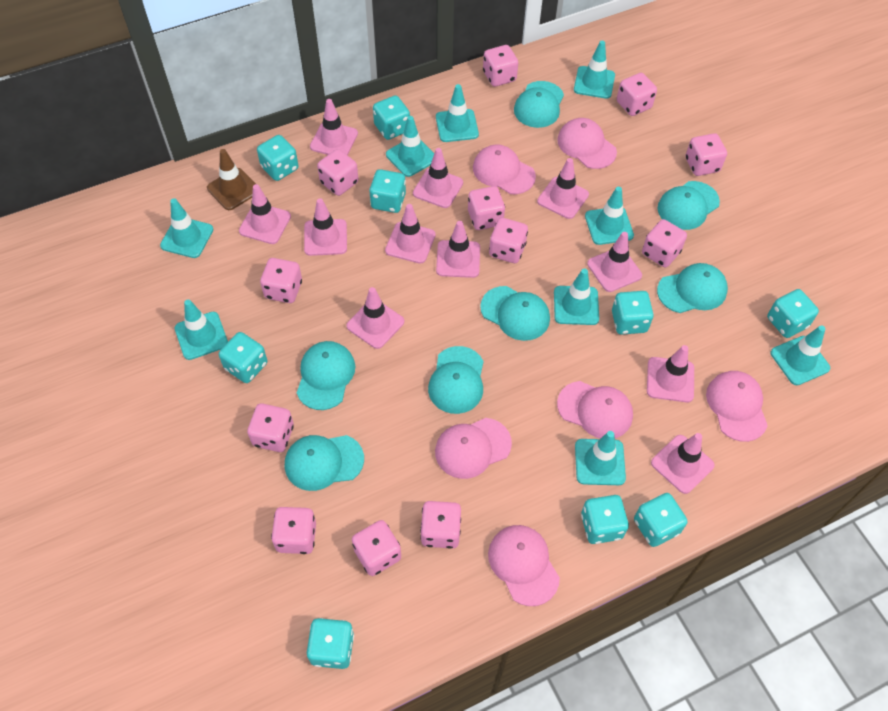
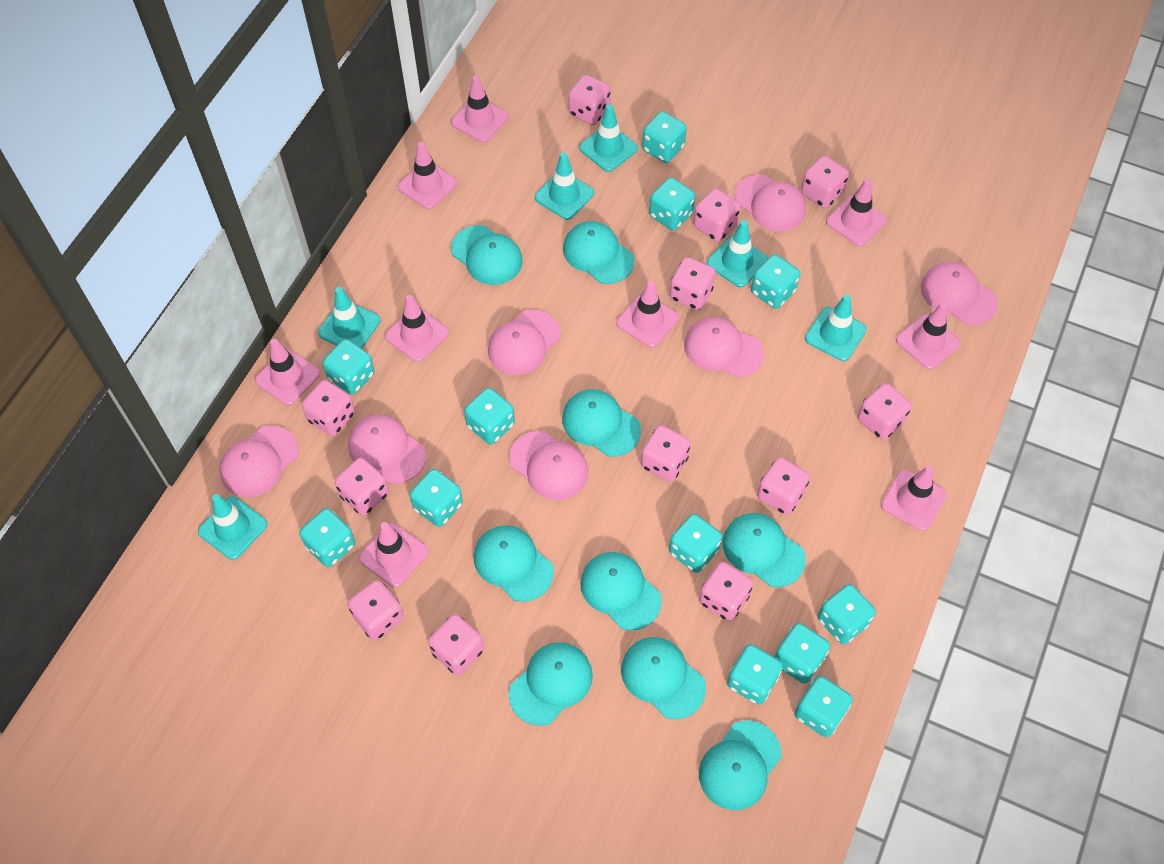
brown traffic cone: [207,149,256,210] = 1 -> none = 0
pink cap: [435,418,512,479] [473,145,536,194] [488,525,560,606] [557,118,617,169] [557,381,633,438] [706,371,768,442] = 6 -> [219,426,298,497] [348,414,426,484] [488,310,561,375] [509,431,588,500] [684,317,764,378] [734,175,806,231] [921,262,998,325] = 7
pink traffic cone: [239,184,291,244] [304,198,347,256] [310,99,358,155] [346,287,404,349] [385,204,436,264] [413,148,463,208] [436,221,480,278] [537,158,589,219] [587,232,642,292] [647,345,694,402] [651,433,715,494] = 11 -> [255,339,320,406] [359,522,428,587] [385,295,449,362] [397,142,457,209] [451,75,509,143] [616,281,679,348] [826,179,887,246] [881,465,947,531] [896,302,961,370] = 9
turquoise cap: [285,435,364,491] [297,341,355,410] [428,346,484,414] [480,286,550,341] [514,81,564,128] [657,263,728,313] [658,181,720,230] = 7 -> [451,225,523,285] [473,525,554,602] [509,642,593,726] [562,389,641,457] [563,221,634,284] [580,552,662,630] [621,637,706,719] [699,720,781,810] [723,513,806,587] = 9
turquoise dice: [219,332,267,383] [257,135,299,181] [307,618,354,669] [369,169,406,213] [373,95,410,140] [581,495,629,544] [612,291,654,335] [634,493,688,547] [767,289,819,338] = 9 -> [299,508,355,567] [323,339,375,395] [410,469,463,527] [464,388,515,445] [642,111,687,163] [649,177,695,231] [669,514,722,573] [727,644,783,705] [751,254,800,309] [774,623,830,684] [794,676,853,737] [818,584,876,644] = 12
turquoise traffic cone: [160,198,214,258] [175,300,228,360] [386,116,434,177] [436,84,479,142] [554,269,599,325] [574,41,615,99] [575,431,626,485] [585,187,634,245] [771,325,830,385] = 9 -> [198,494,267,560] [318,287,380,348] [535,152,594,220] [579,104,638,172] [707,220,768,288] [805,294,867,361] = 6

